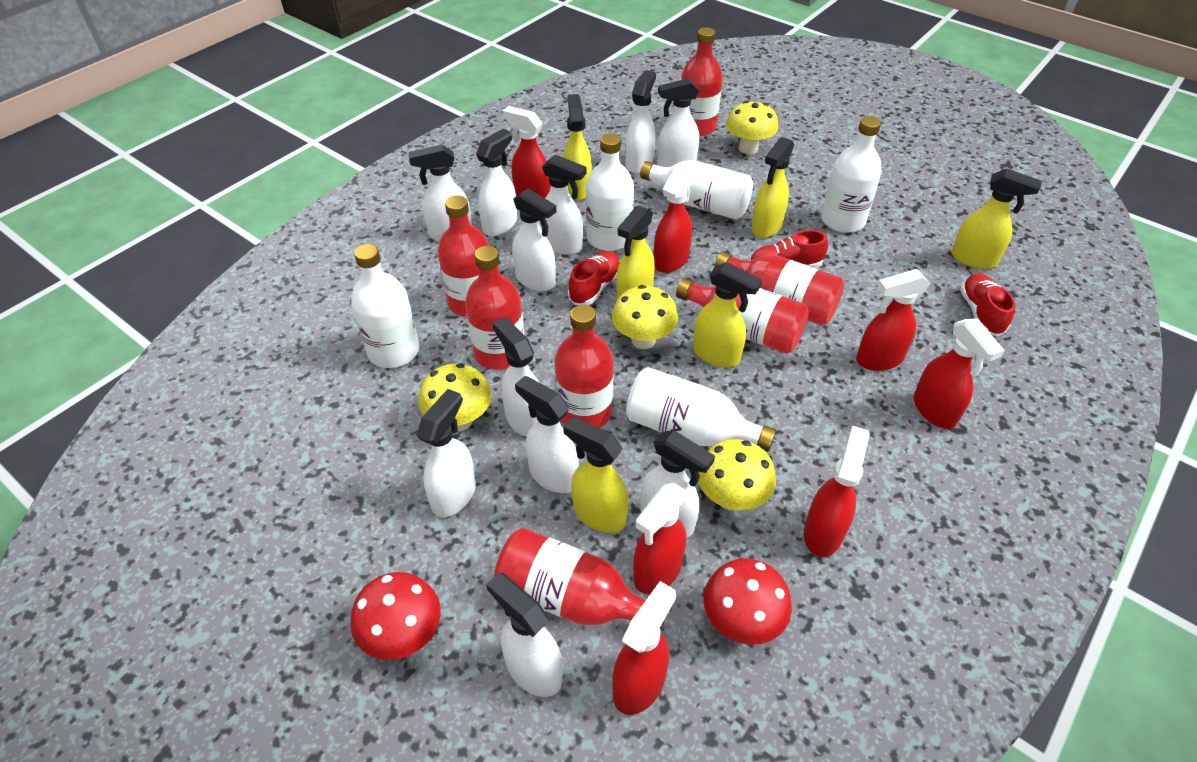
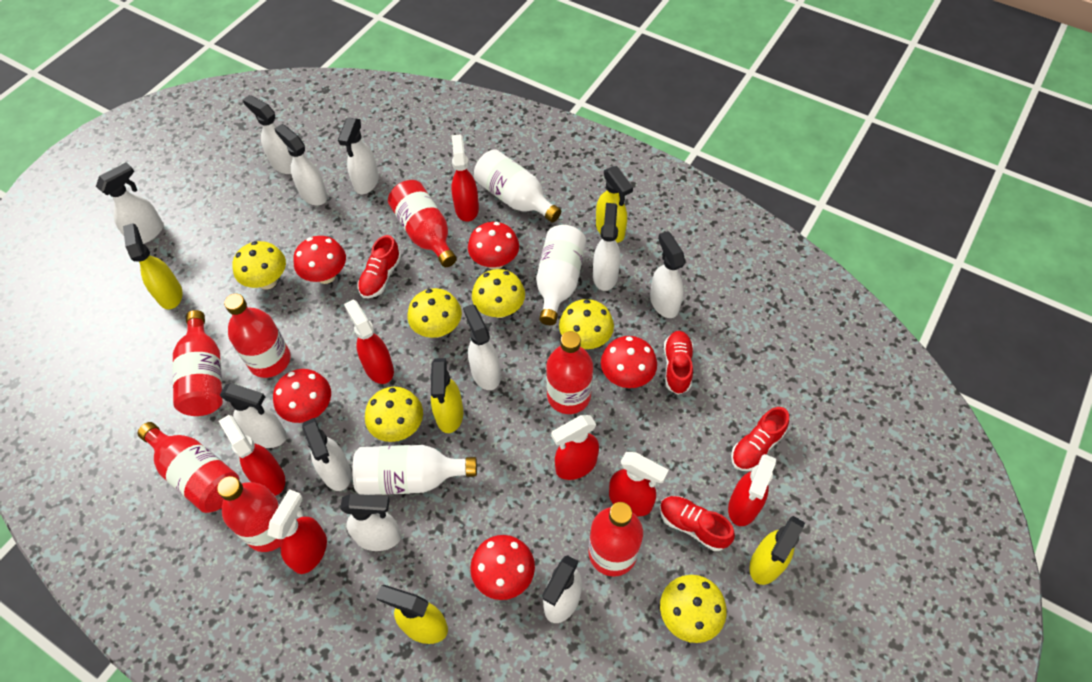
red mushroom: [351,572,441,660] [703,558,792,645] = 2 -> [273,369,331,423] [293,236,346,284] [468,222,519,270] [470,535,535,600] [601,336,657,388] = 5
red shoe: [568,251,620,305] [750,230,828,268] [960,273,1015,336] = 3 -> [358,235,401,298] [660,496,735,551] [664,331,693,395] [731,407,789,471] = 4
white bottle: [351,244,419,368] [586,133,634,251] [626,367,776,452] [640,160,753,220] [821,116,882,233] = 5 -> [352,445,477,495] [474,149,561,223] [536,225,586,325] = 3
yellow mushroom: [419,363,491,431] [612,285,678,349] [698,439,776,511] [726,101,778,154] = 4 -> [232,241,286,290] [365,387,423,442] [407,288,462,338] [472,269,525,318] [559,299,614,349] [660,575,727,643] = 6
yellow spray bottle: [563,94,592,200] [563,417,629,533] [616,205,655,300] [693,262,762,367] [751,137,794,238] [952,168,1042,269] = 6 -> [123,223,183,309] [376,585,448,644] [430,358,463,433] [596,166,633,243] [749,516,805,585] = 5

